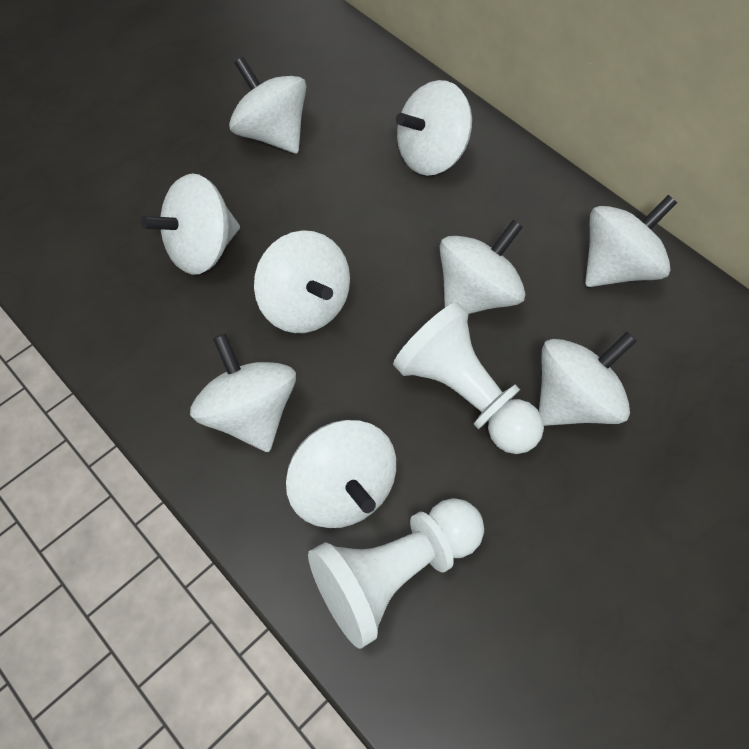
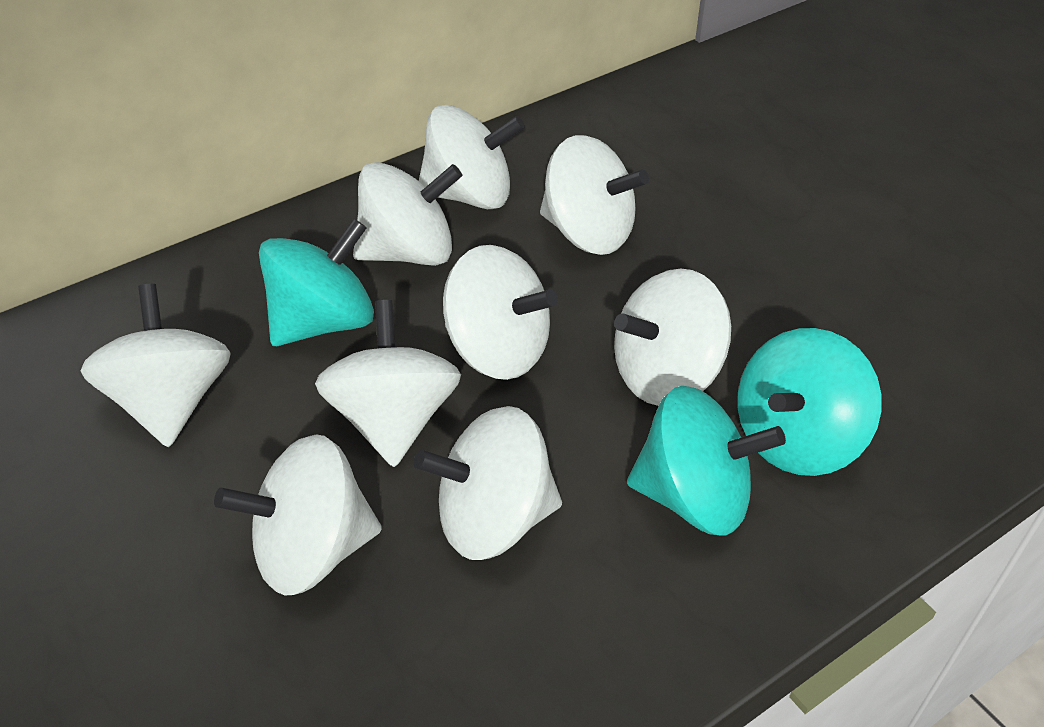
turquoise spinning top: none = 0 -> [259,218,374,346] [627,386,786,535] [738,328,881,476] = 3
white pawn: [308,498,484,649] [393,302,544,454] = 2 -> none = 0

